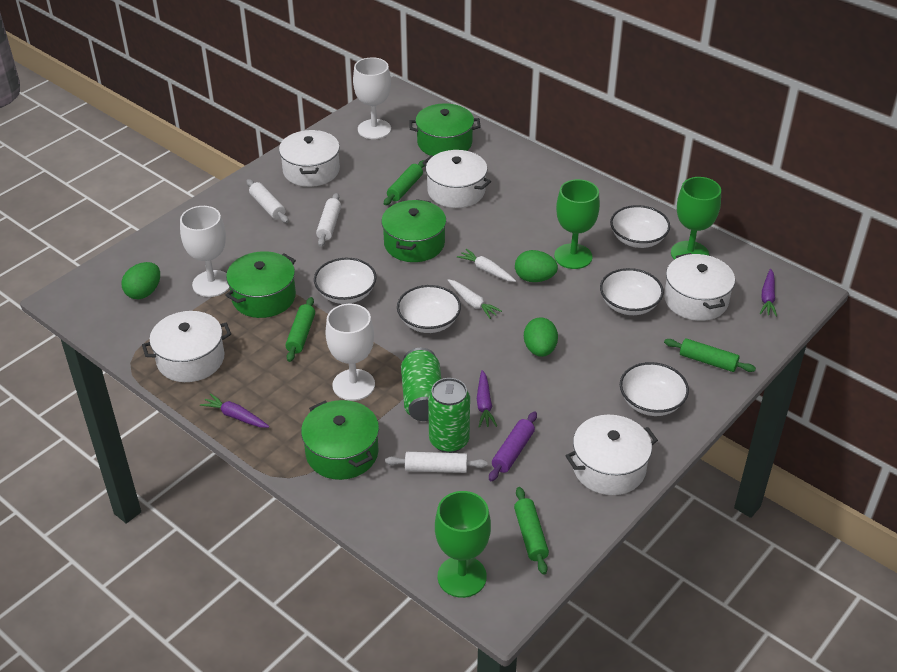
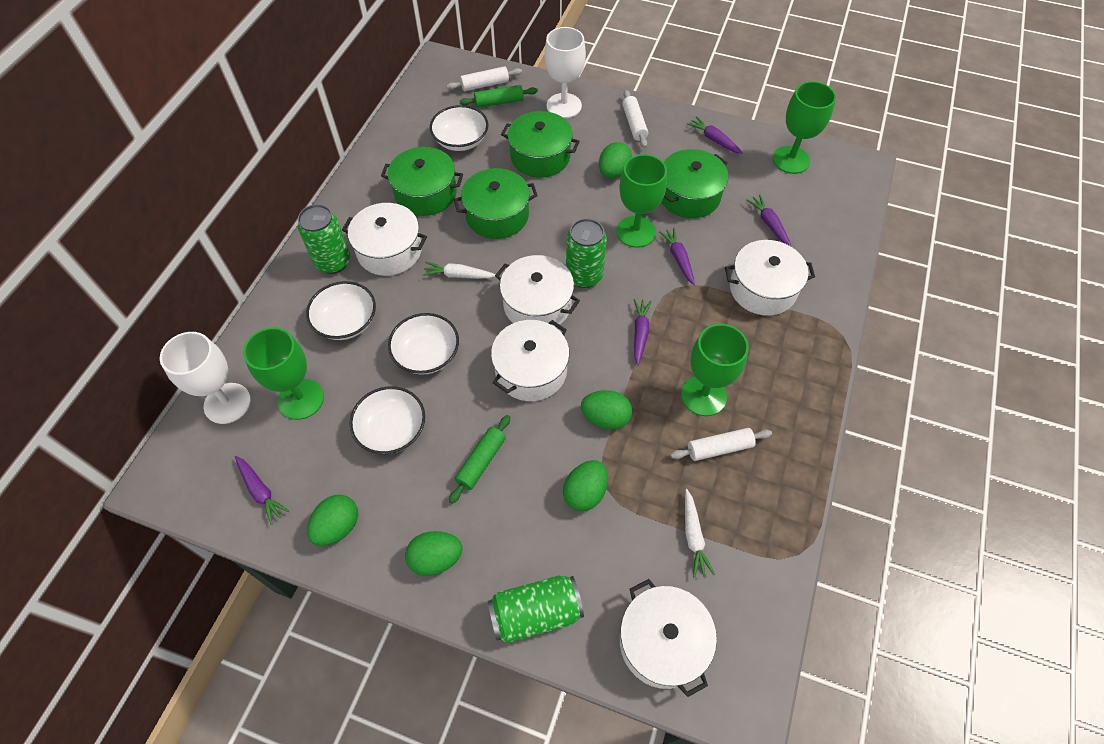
green can: [401,348,441,421] [428,378,470,453] = 2 -> [298,204,350,274] [487,575,584,643] [566,218,607,288] = 3
green egg: [121,262,160,299] [515,250,558,282] [524,317,558,357] = 3 -> [307,495,358,546] [405,531,463,576] [563,460,608,512] [581,390,632,430] [599,142,632,178] = 5
green goblet: [435,491,491,598] [554,179,600,269] [671,177,721,260] = 3 -> [243,327,324,420] [616,154,667,248] [681,324,749,416] [772,81,836,174] = 4
green rolling pin: [285,297,315,362] [384,160,425,205] [514,487,549,575] [664,338,756,372] = 4 -> [449,415,510,504] [459,85,538,108] = 2
purple carrot: [200,393,269,428] [477,370,497,428] [760,269,777,317] = 3 -> [235,456,289,525] [634,299,652,365] [659,228,695,285] [687,116,743,154] [746,195,792,247] = 5
purple rolling pin: [489,411,537,481] = 1 -> none = 0
white bowl: [314,258,377,304] [397,285,461,333] [600,268,664,315] [610,205,670,248] [620,362,689,416] = 5 -> [306,281,376,340] [349,386,425,454] [388,313,459,374] [430,105,488,151] = 4
white goblet: [180,206,229,297] [325,304,375,401] [353,57,391,139] = 3 -> [160,332,251,424] [544,27,586,118] = 2

